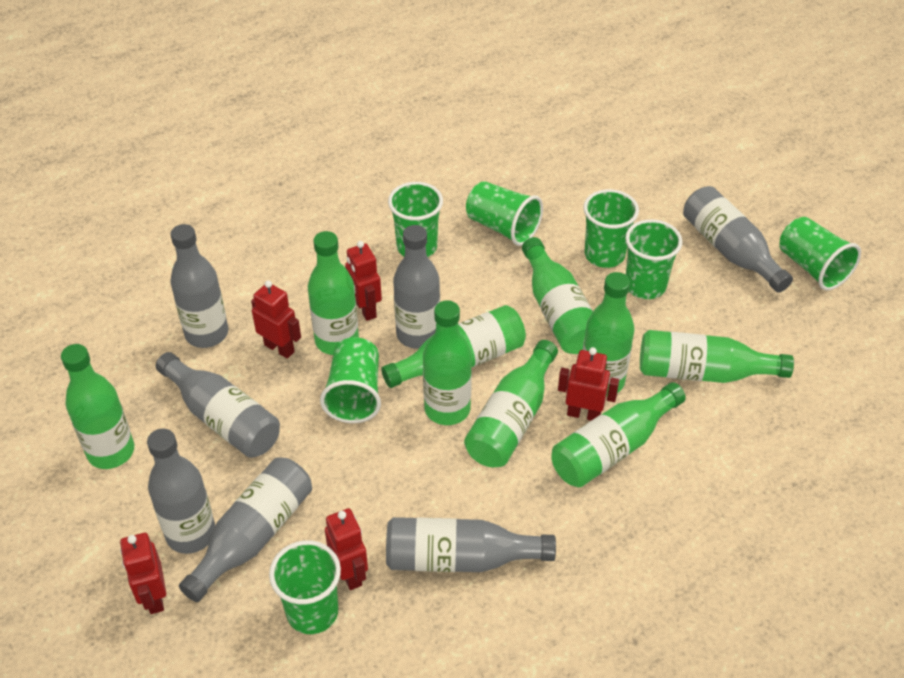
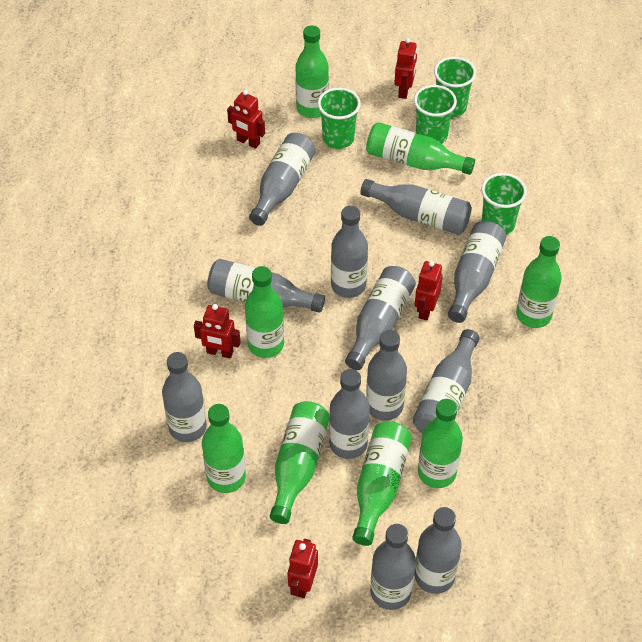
green bottle: [61,344,134,469] [308,231,359,355] [381,305,526,388] [423,300,472,425] [464,340,558,467] [522,237,593,354] [551,382,686,487] [583,272,634,397] [640,330,794,383] = 9 -> [202,404,246,493] [245,266,284,358] [270,401,329,524] [295,25,329,118] [352,421,412,546] [366,122,475,175] [418,399,463,488] [516,236,562,328] = 8
green cup: [269,540,341,634] [320,337,381,423] [388,182,443,257] [466,181,543,246] [583,189,639,268] [625,219,682,299] [779,217,861,291] = 7 -> [318,87,361,149] [414,85,457,144] [434,57,476,117] [481,173,527,235] = 4
grey bottle: [147,429,215,554] [156,352,280,458] [170,224,228,348] [179,458,312,602] [386,517,556,572] [393,225,440,349] [683,186,793,292] = 7 -> [162,352,207,442] [207,259,325,313] [249,133,316,226] [329,369,370,459] [331,206,368,298] [345,266,416,370] [360,179,472,235] [366,330,407,421] [370,524,416,610] [413,329,479,433] [414,507,462,594] [448,221,506,323] = 12

